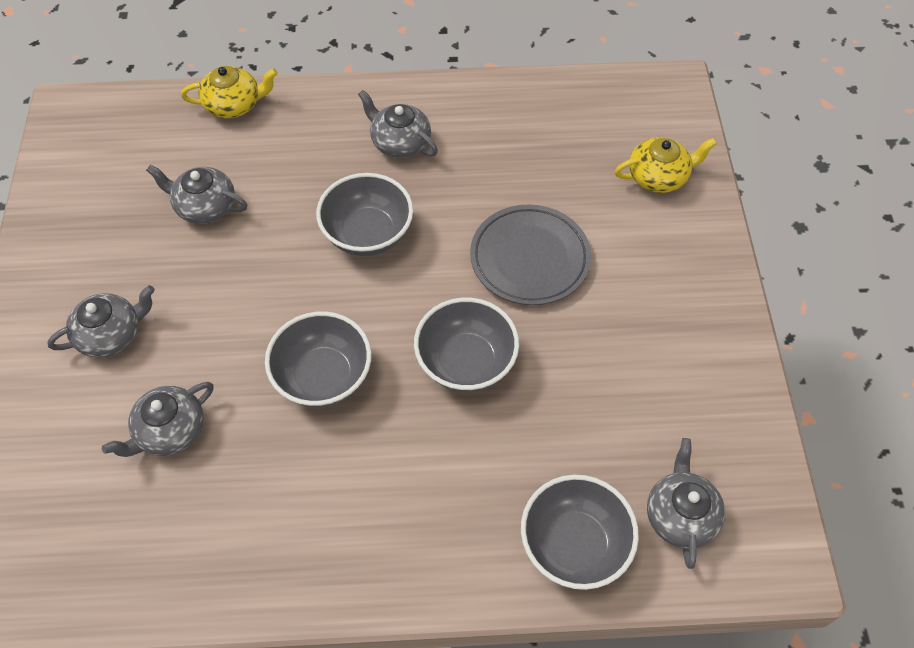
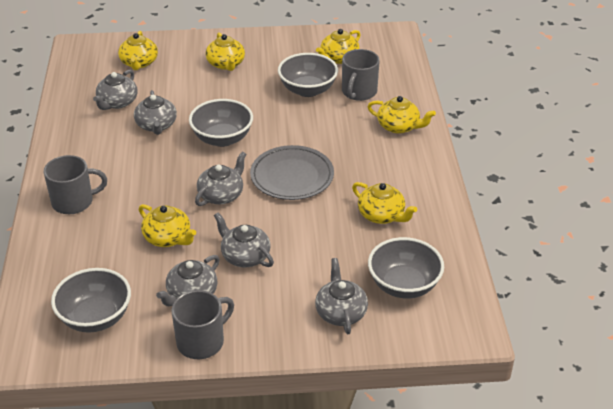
grey mug: none = 0 -> [43,155,107,214] [171,290,234,359] [342,49,380,101] = 3
grey teapot: [47,285,155,358] [102,382,214,457] [146,165,247,224] [358,90,438,158] [647,438,725,569] = 5 -> [93,70,137,110] [134,90,177,135] [156,255,220,306] [195,152,246,206] [214,213,274,267] [315,258,368,334] = 6
yellow teapot: [181,66,278,119] [615,137,717,193] = 2 -> [118,31,158,70] [139,204,196,247] [206,32,245,71] [316,29,361,64] [352,182,417,224] [367,96,436,134] = 6

